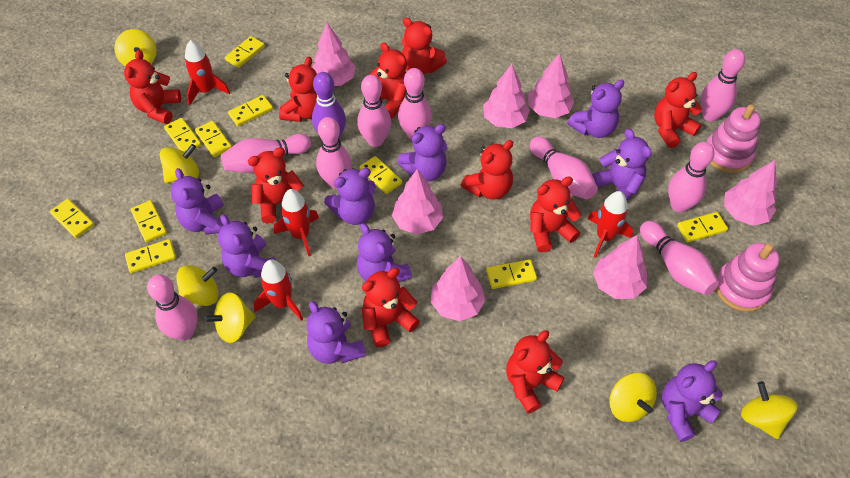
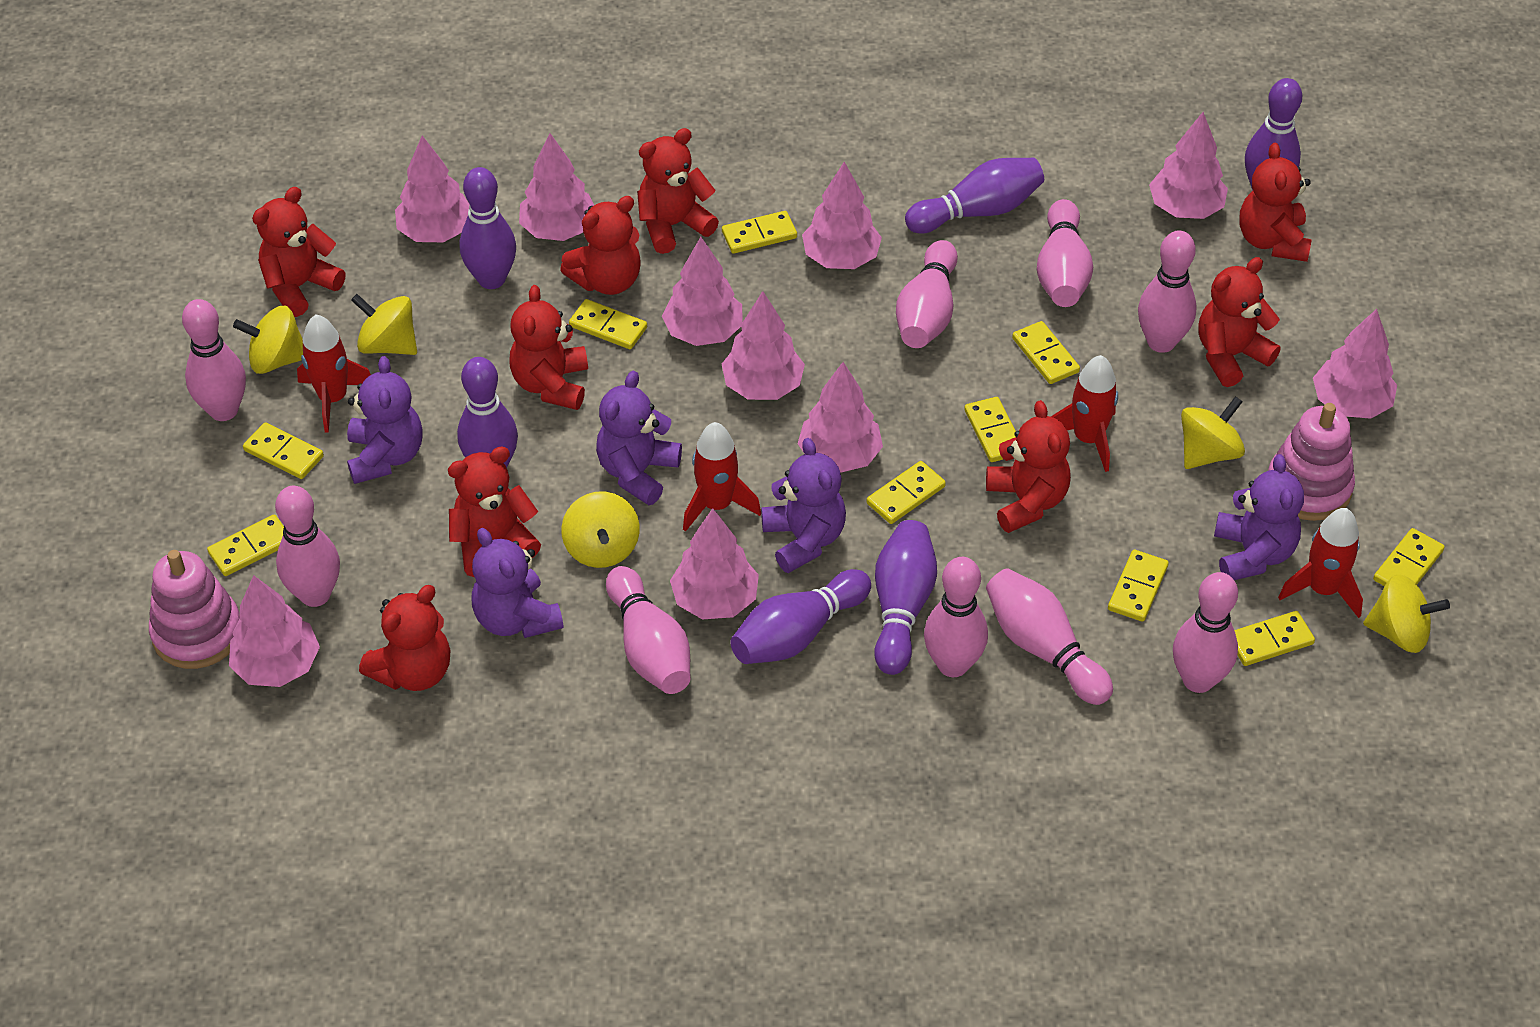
pink tree: [312,23,356,86] [392,169,443,235] [430,256,486,321] [483,64,530,128] [528,53,574,118] [593,235,647,299] [724,160,777,226] = 7 -> [229,575,320,687] [395,136,470,242] [519,133,594,241] [662,237,743,346] [670,508,759,619] [722,291,805,400] [798,362,883,473] [802,162,882,269] [1149,112,1228,219] [1313,309,1397,419] = 10
purple bowling pin: [312,72,346,139] = 1 -> [457,357,518,468] [460,167,516,289] [730,569,871,664] [874,520,937,675] [905,158,1044,234] [1245,78,1302,191] = 6
purple teddy bear: [171,168,224,234] [218,214,276,278] [307,301,366,364] [324,168,376,225] [357,223,412,282] [397,124,447,181] [567,80,624,138] [592,129,652,200] [662,360,723,442] = 9 -> [347,356,423,484] [471,528,564,638] [596,371,682,505] [761,438,846,573] [1214,454,1304,580] = 5
red teddy bear: [124,50,181,124] [248,147,304,223] [279,56,317,122] [362,268,420,347] [369,43,407,119] [402,18,447,75] [461,140,513,199] [506,330,565,413] [530,176,582,253] [654,72,702,148] = 10 -> [252,187,346,317] [359,585,450,691] [448,446,541,577] [510,285,588,410] [560,196,641,295] [637,128,719,254] [986,400,1071,533] [1198,257,1281,387] [1240,143,1312,262] = 9
yellow spinning top: [114,29,157,67] [160,144,199,183] [176,265,219,306] [204,293,255,343] [609,372,657,422] [741,381,798,439] = 6 -> [233,306,303,374] [351,294,417,355] [561,491,640,568] [1181,396,1245,469] [1363,574,1450,653] = 5

